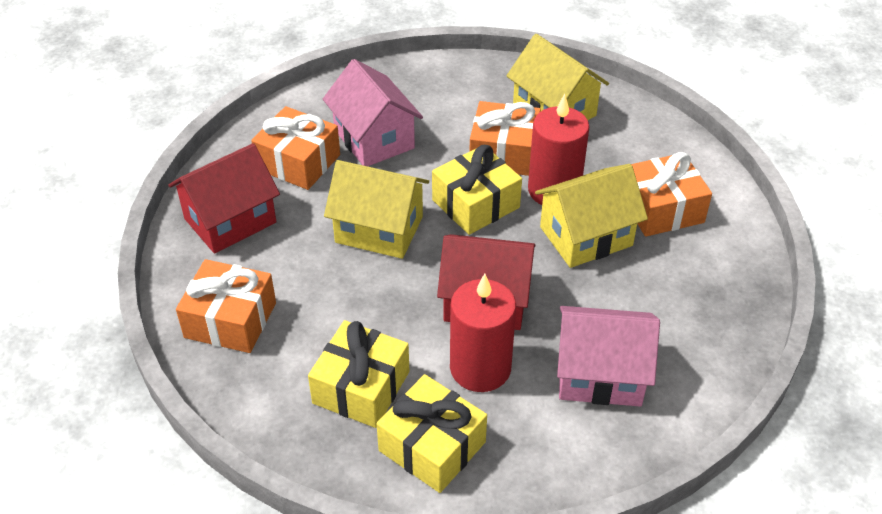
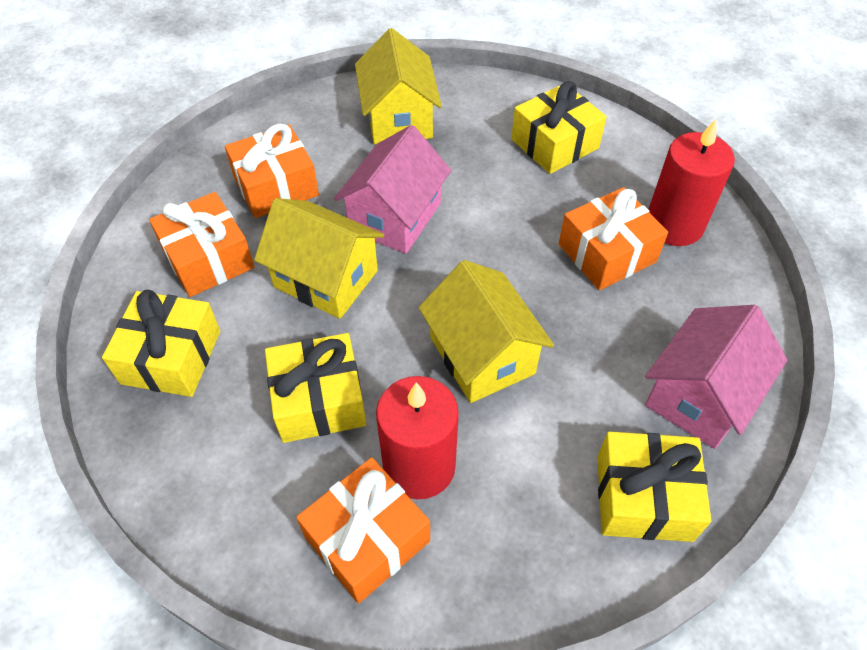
red house: [169,143,280,254] [437,234,535,330] = 2 -> none = 0
yellow gift: [308,320,409,428] [376,374,487,493] [432,145,522,235] = 3 -> [102,290,220,397] [265,333,366,443] [511,81,607,174] [597,432,711,542] = 4

